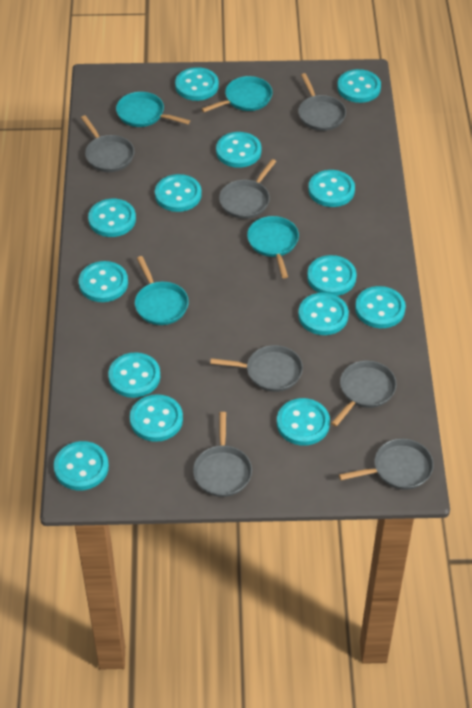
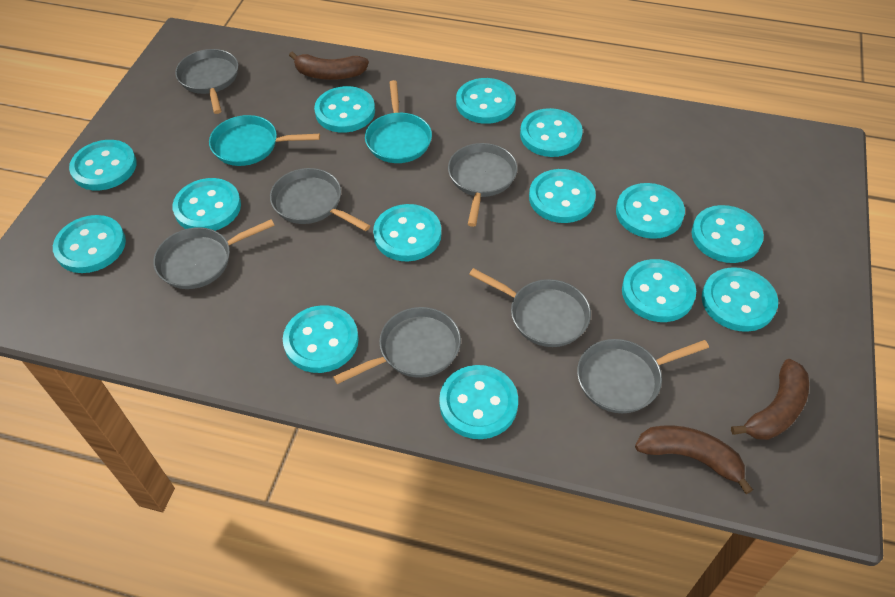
brown banana: none = 0 -> [289,51,369,80] [635,425,753,494] [731,359,809,440] = 3
turquoise pan: [116,92,190,127] [135,256,189,325] [202,76,273,112] [247,216,299,278] = 4 -> [209,115,320,166] [365,80,432,163] = 2

